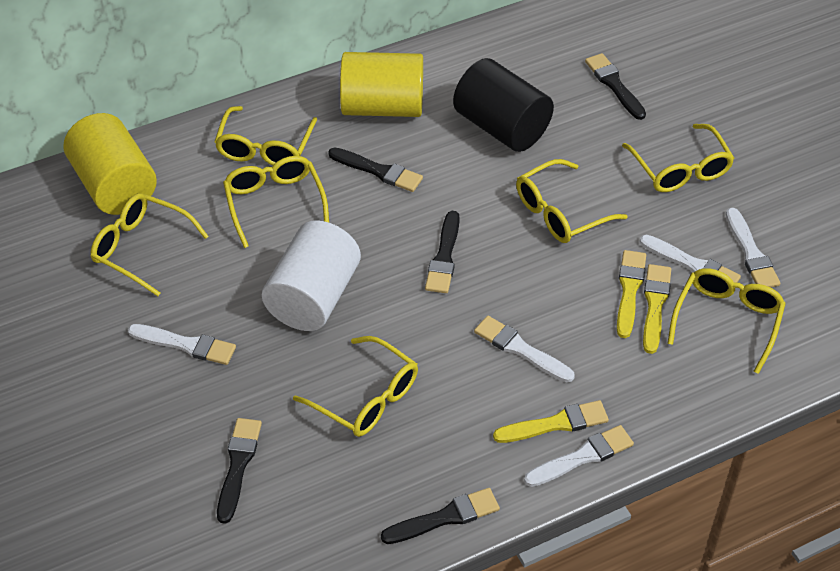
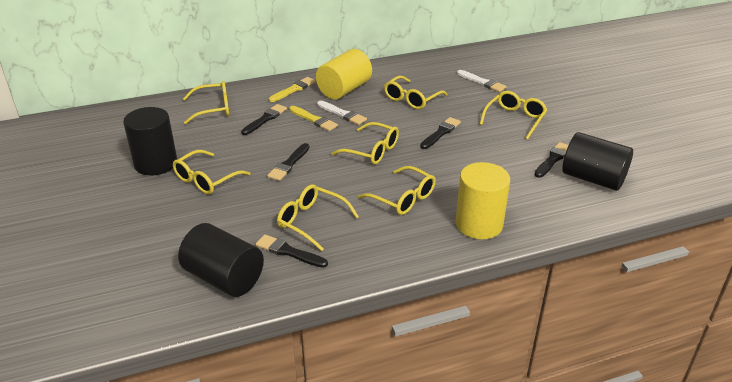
black cylinder: [453,58,554,152] = 1 -> [123,107,177,175] [178,223,264,297] [562,132,633,191] = 3
white brush: [128,324,236,365] [474,316,575,382] [524,425,634,487] [640,235,741,283] [726,208,781,288] = 5 -> [317,101,367,125] [457,70,507,92] = 2
white cylinder: [262,220,361,331] = 1 -> none = 0
yellow brush: [493,400,609,443] [617,250,646,338] [643,264,671,354] = 3 -> [269,77,316,102] [289,106,338,131] = 2

